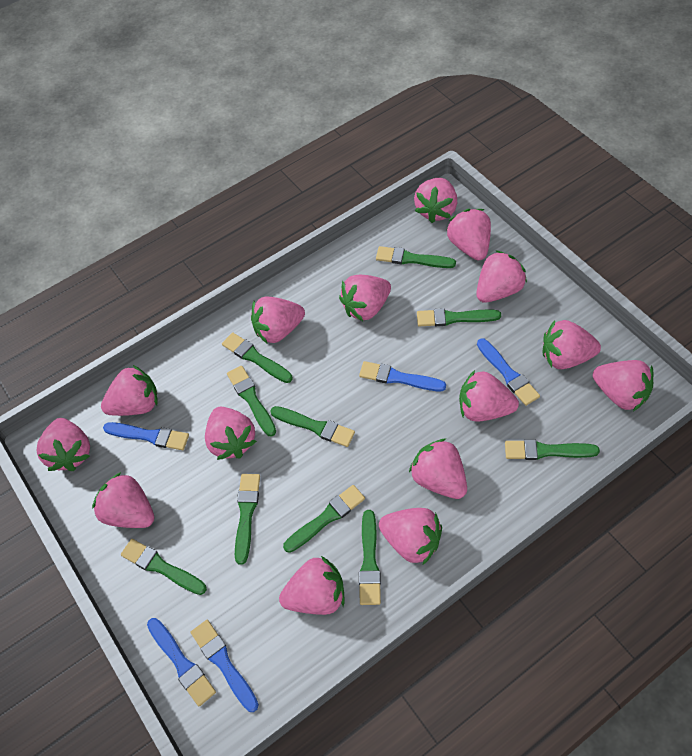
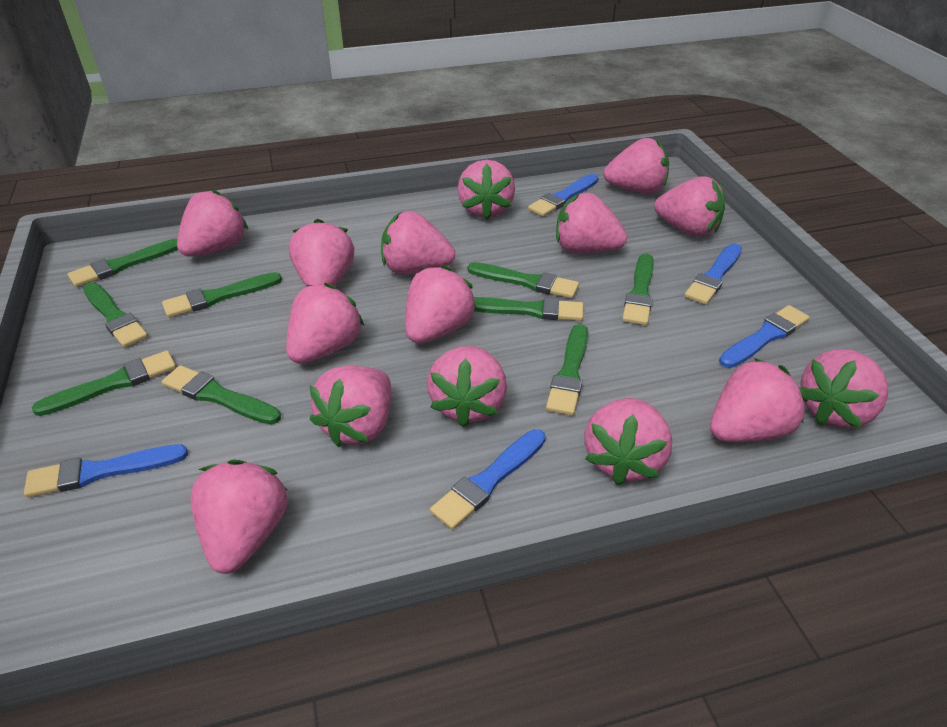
green brush: [121,539,207,595] [222,332,293,383] [227,366,276,437] [235,474,260,565] [270,406,355,447] [283,485,365,553] [359,510,381,605] [376,246,456,268] [417,308,501,326] [505,440,600,460] = 10 -> [32,351,176,416] [68,238,178,287] [83,282,148,348] [161,365,281,424] [162,272,282,318] [468,262,579,298] [474,297,584,321] [546,324,588,415] [622,253,654,325] = 9

